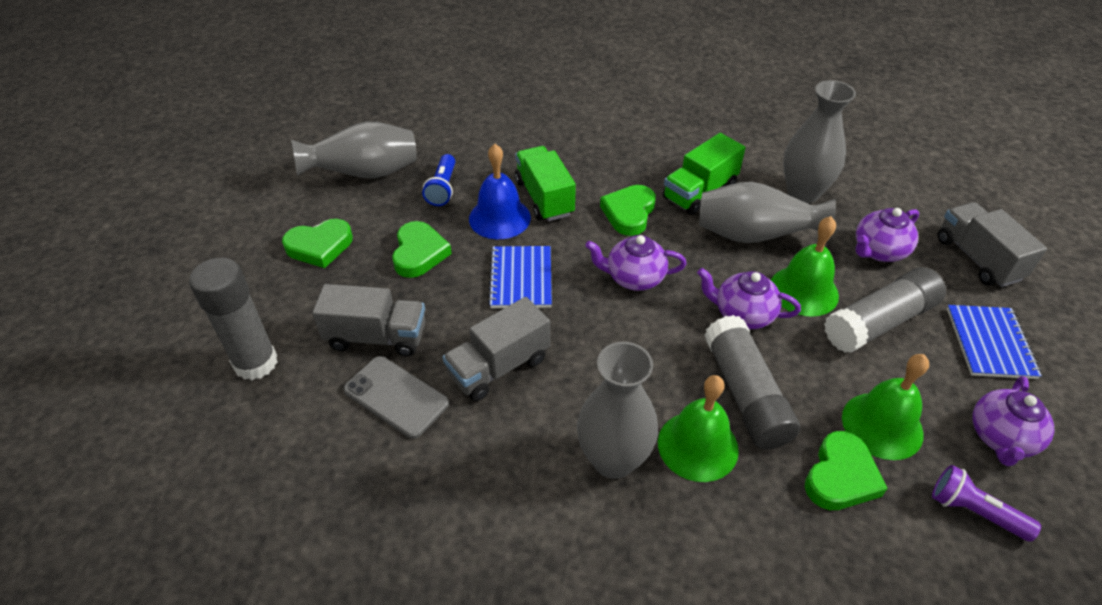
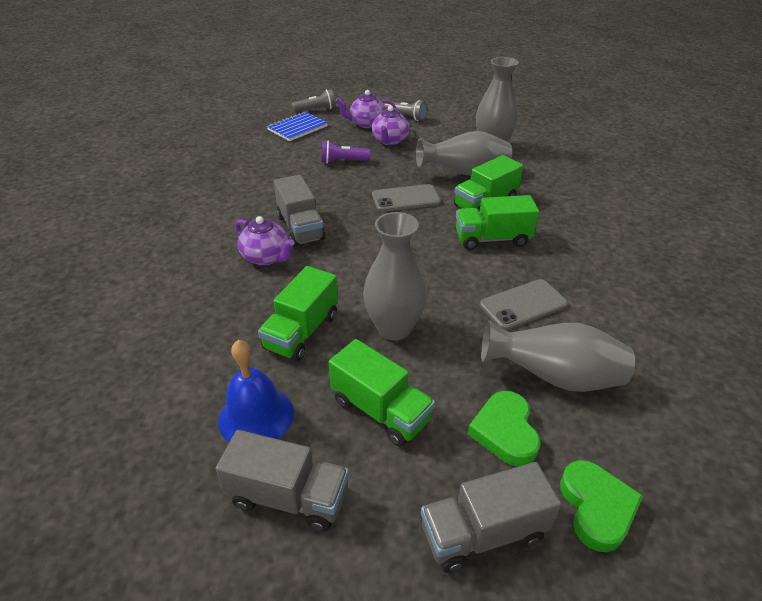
blue flashlight: [422,154,455,206] = 1 -> none = 0
blue notebook: [488,246,552,308] [947,305,1042,379] = 2 -> [267,112,328,141] = 1
green bell: [658,375,739,482] [771,216,839,317] [842,354,929,460] = 3 -> none = 0
green heart: [282,219,353,268] [392,221,452,278] [600,185,656,236] [805,431,888,510] = 4 -> [468,391,540,466] [560,460,643,552] = 2
green truck: [515,146,576,221] [663,133,746,215] = 2 -> [258,266,338,362] [329,339,435,447] [454,155,523,212] [456,195,539,250] = 4
grey flashlight: none = 0 -> [292,89,336,113] [384,100,427,121] = 2
grey glue stick: [189,258,278,380] [704,315,800,450] [824,267,946,353] = 3 -> none = 0
grey phone: [343,356,449,439] = 1 -> [372,184,441,212] [480,279,568,330] = 2
purple teapot: [585,235,687,291] [697,268,801,329] [855,208,919,262] [972,376,1054,466] = 4 -> [235,216,295,265] [335,90,396,128] [372,106,409,145] = 3

